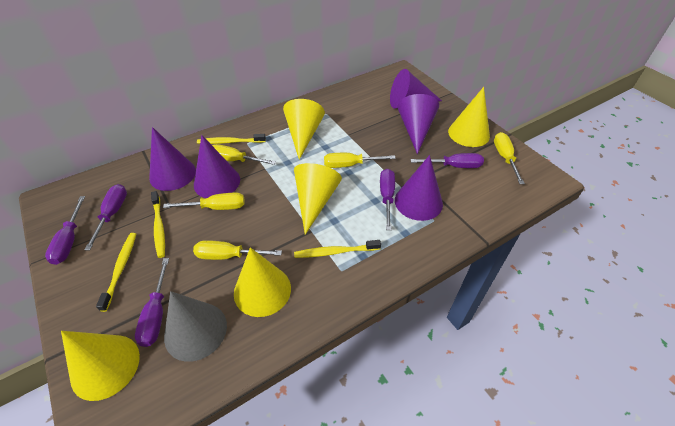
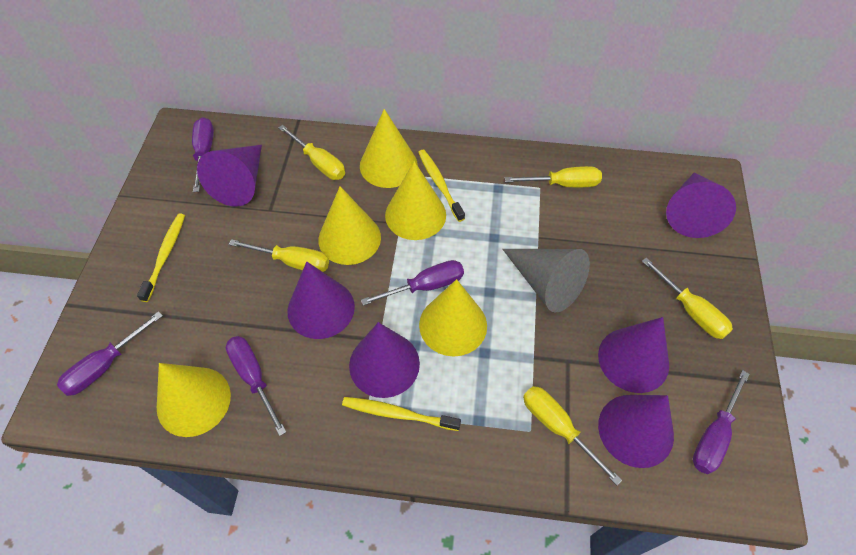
purple cone: [149,127,196,191] [194,135,240,198] [390,69,442,109] [395,155,443,221] [397,94,439,154] = 5 -> [197,145,262,206] [287,262,355,339] [349,322,420,398] [598,317,669,393] [598,395,674,468] [666,172,736,238] = 6
yellow toothbrush: [96,233,136,312] [151,191,165,258] [197,134,266,144] [294,240,381,258] = 4 -> [137,213,185,302] [342,397,461,431] [418,150,465,222] = 3

